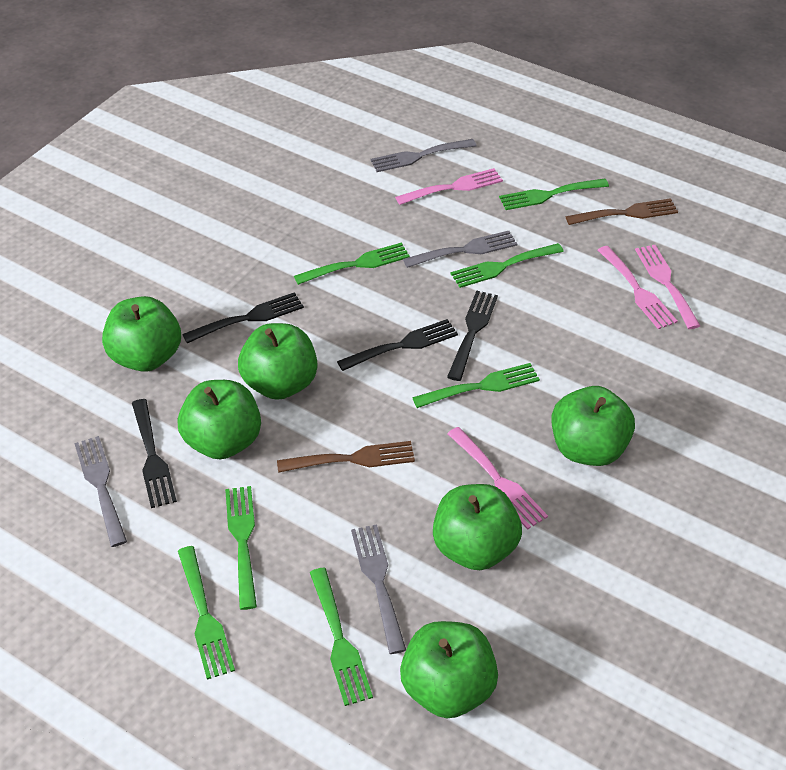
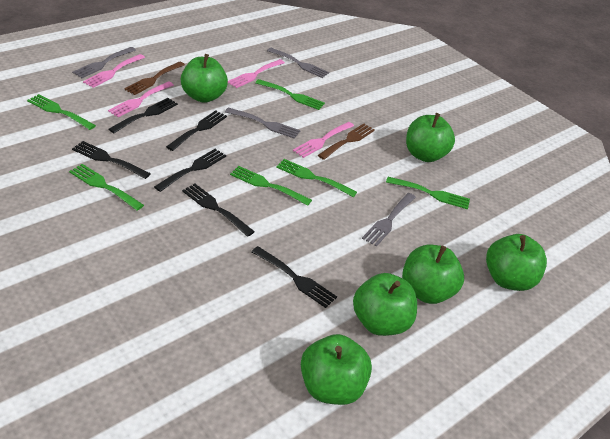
black fork: [132,399,177,508] [182,292,304,343] [337,319,458,371] [447,290,498,381] = 4 -> [72,141,151,179] [109,98,178,133] [154,149,226,192] [166,110,227,151] [182,184,255,237] [251,246,337,308] = 6
green fork: [178,546,235,680] [225,486,257,610] [294,243,410,285] [310,568,373,706] [412,363,540,408] [451,243,564,288] [499,178,609,210] = 7 -> [27,94,96,130] [69,164,144,210] [230,166,312,206] [255,79,325,110] [276,159,357,197] [386,177,470,209] = 6

